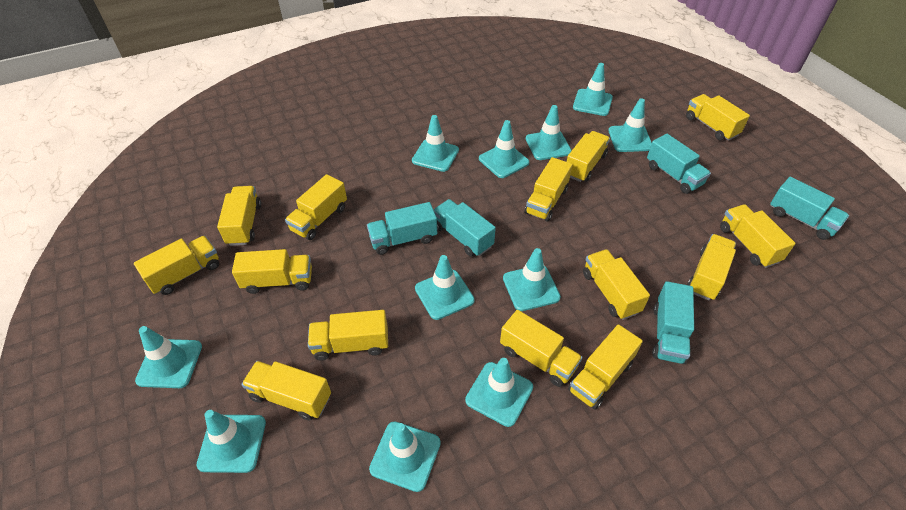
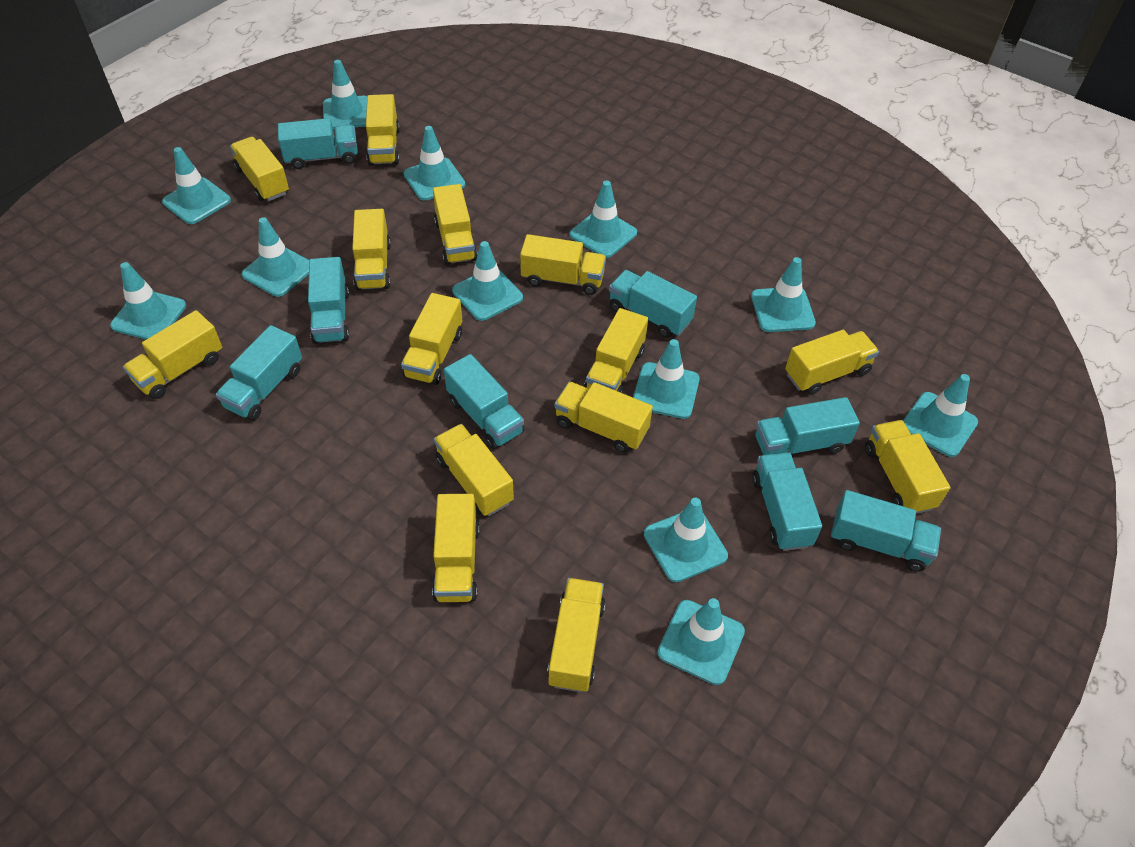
turquoise traffic cone: [135,326,202,388] [197,410,266,473] [369,421,441,492] [412,115,459,172] [415,255,475,320] [465,358,533,427] [479,120,529,178] [503,248,561,311] [526,105,572,160] [573,63,613,116] [608,98,652,152] = 11 -> [110,262,186,340] [162,147,231,224] [242,217,309,297] [323,60,367,129] [404,126,465,201] [452,241,523,321] [570,180,637,258] [633,339,700,419] [644,498,728,582] [658,598,745,685] [751,257,816,332] [903,374,978,457] = 12
turquoise truck: [367,202,437,255] [433,199,496,256] [647,134,711,194] [652,281,694,364] [770,177,849,240] = 5 -> [216,325,302,420] [278,118,358,169] [308,257,349,344] [444,354,524,449] [609,270,697,338] [752,453,822,551] [755,397,860,455] [831,490,941,572] = 8

